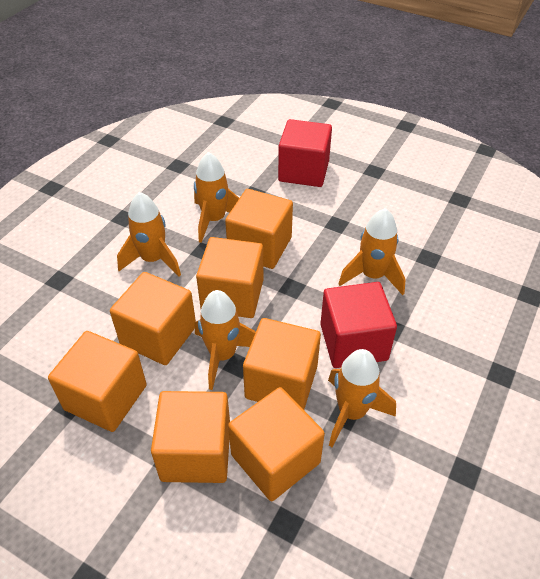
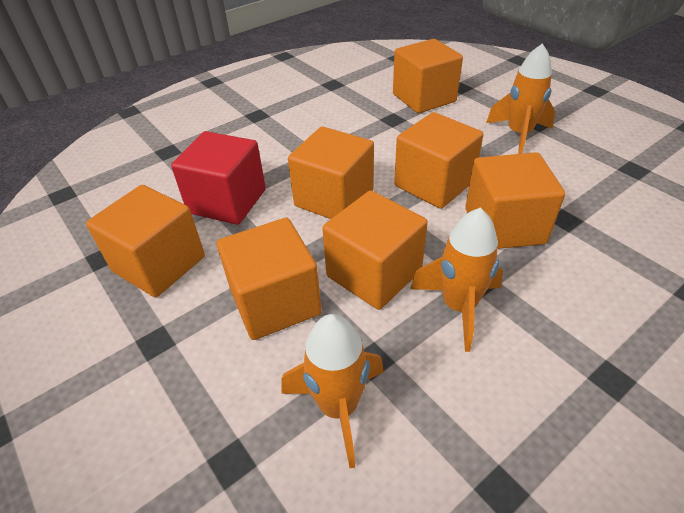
orange rocket: [117,192,181,276] [194,152,239,243] [195,290,256,390] [328,349,396,447] [339,208,406,295] = 5 -> [281,314,384,468] [410,208,503,352] [486,43,555,154] = 3
red cube: [278,119,332,187] [320,282,397,368] = 2 -> [171,131,266,225] = 1

